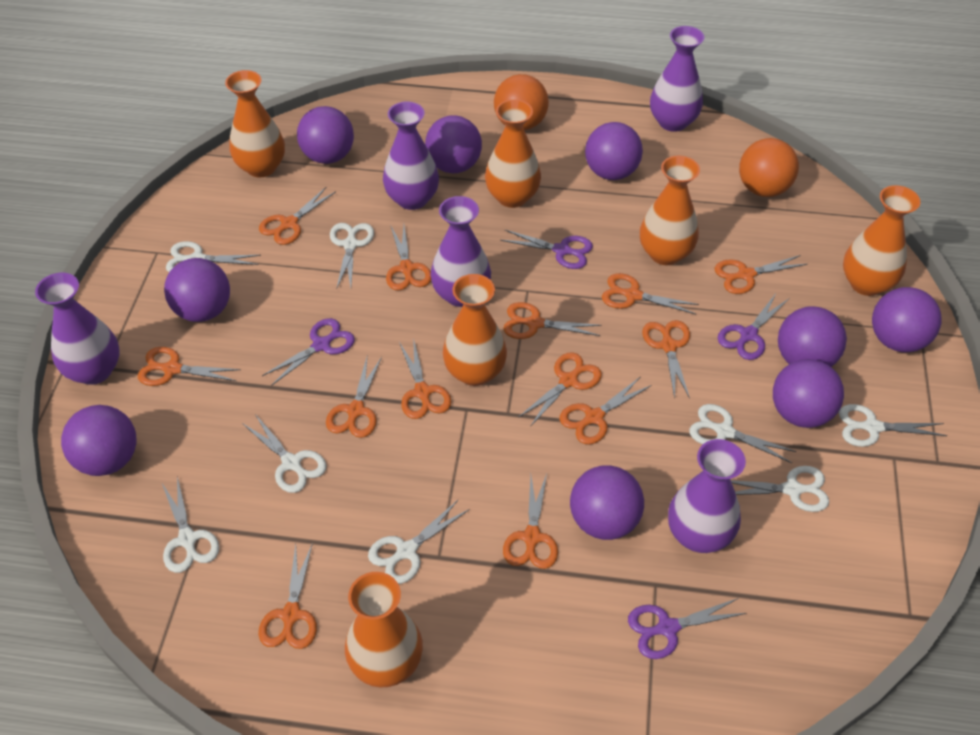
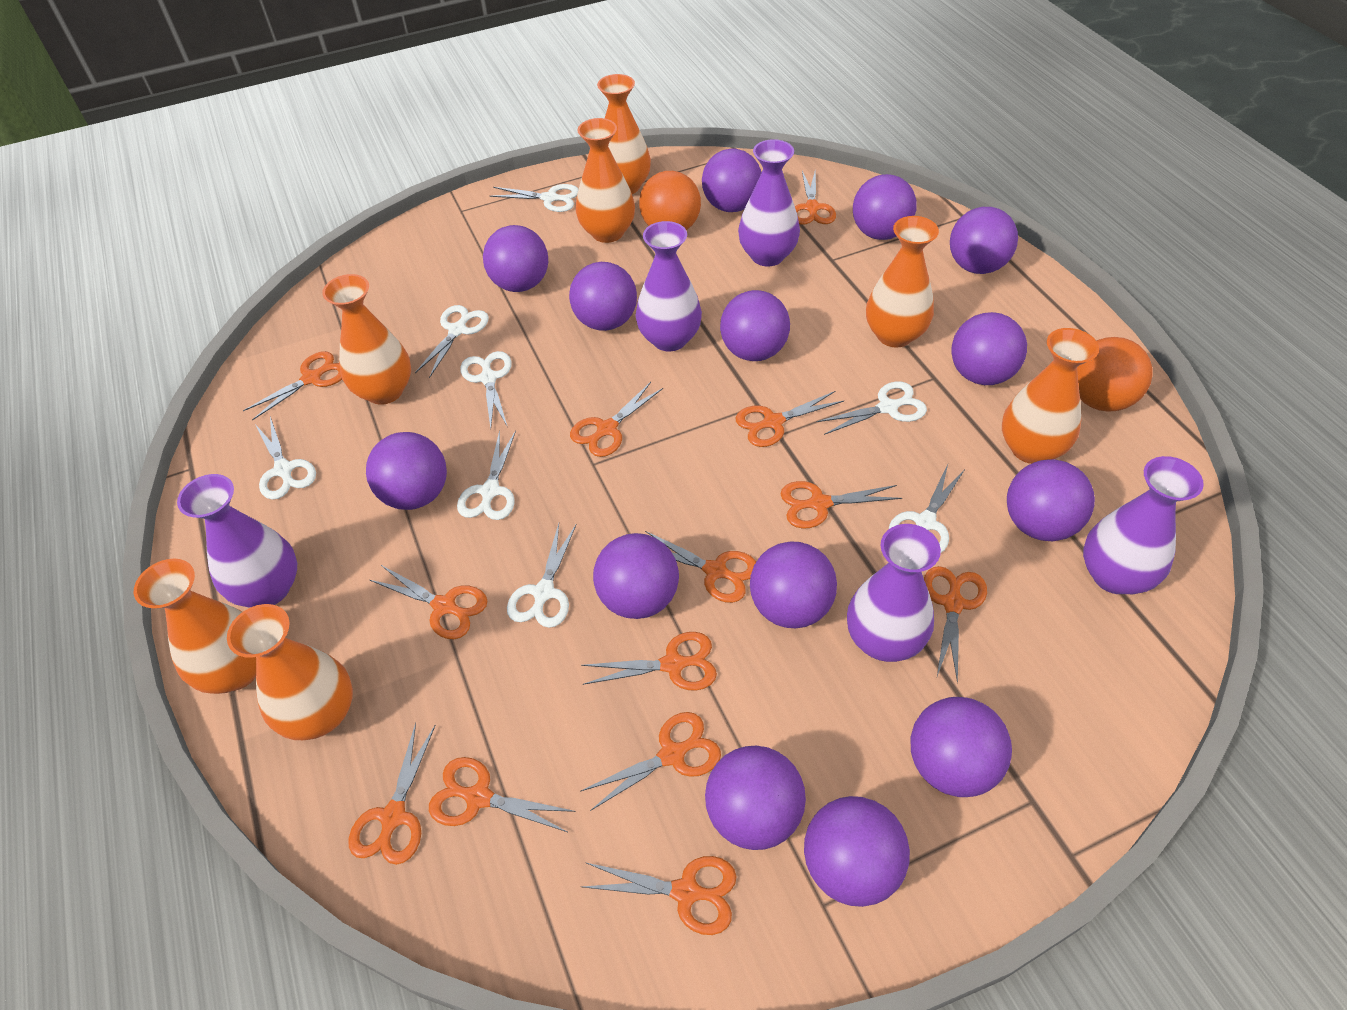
orange vase: [225,70,285,177] [345,572,423,687] [443,274,507,386] [485,99,541,208] [640,155,700,265] [843,185,921,296] = 6 -> [134,559,256,694] [227,604,353,740] [322,274,411,405] [576,118,635,243] [597,74,651,194] [866,216,939,347] [1002,328,1099,464] = 7
purple ball: [61,405,136,476] [164,258,230,322] [297,106,354,164] [425,115,482,173] [570,465,644,540] [585,122,643,180] [773,359,844,428] [778,306,847,367] [872,287,942,352] = 9 -> [366,432,447,510] [483,225,548,292] [569,262,637,331] [593,533,679,619] [702,149,761,212] [705,746,806,850] [720,290,790,361] [750,541,837,628] [804,796,910,907] [853,174,917,240] [911,697,1012,797] [950,207,1018,274] [951,312,1027,385] [1007,459,1095,541] = 14
purple scissors: [262,318,355,386] [500,230,593,269] [628,598,746,659] [718,293,789,360] = 4 -> none = 0

